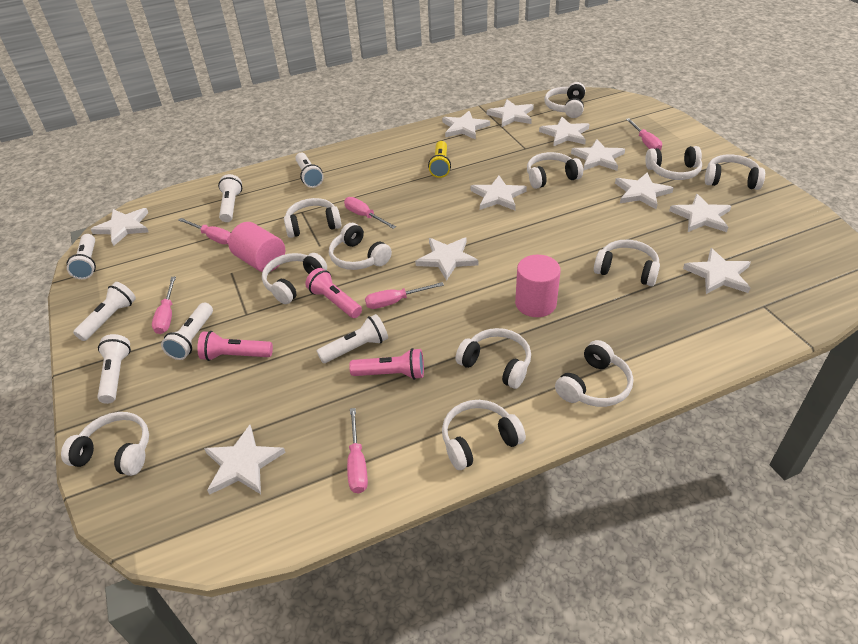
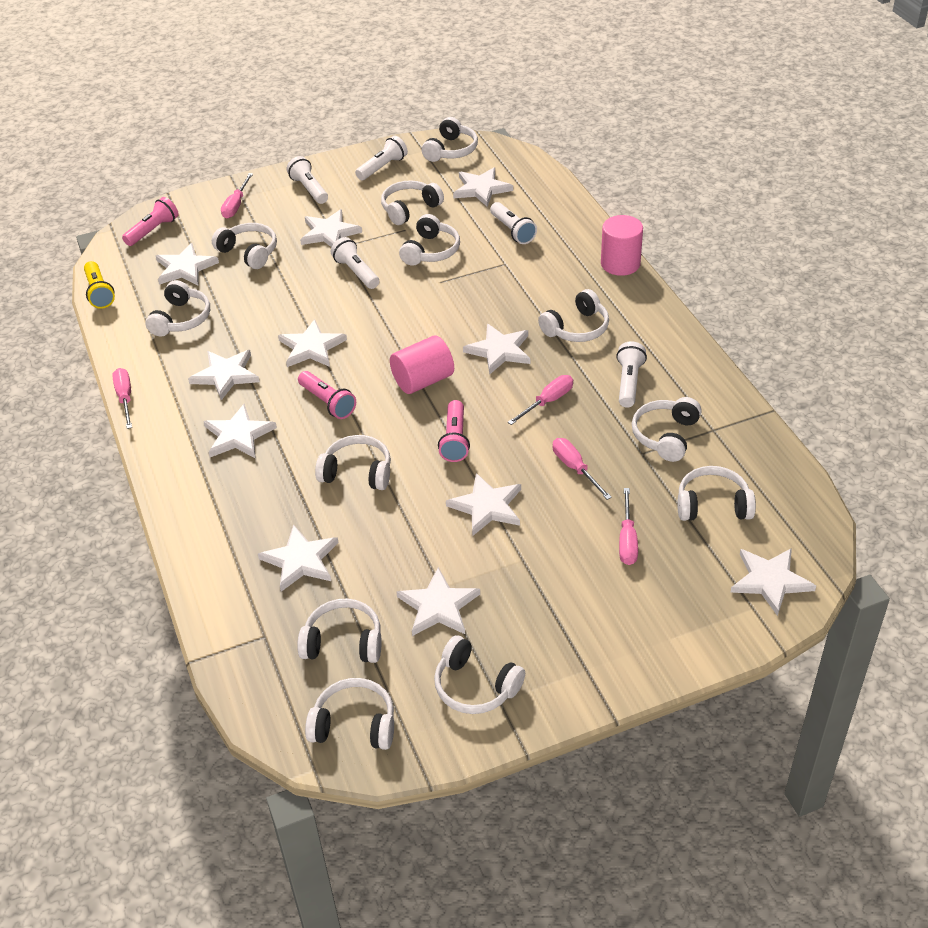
pink screwdriver: [152,276,176,334] [178,218,231,244] [344,197,396,229] [347,408,368,493] [365,282,444,309] [626,118,662,150] = 6 -> [112,368,132,429] [221,173,253,219] [508,375,573,425] [553,438,612,500] [619,488,638,565] = 5
white flashlight: [67,234,96,279] [73,282,136,341] [97,334,131,404] [161,303,213,360] [218,174,242,222] [295,153,324,188] [317,314,388,363] = 7 -> [287,156,328,204] [331,237,379,289] [355,136,408,180] [490,202,537,244] [616,342,647,408] = 5

